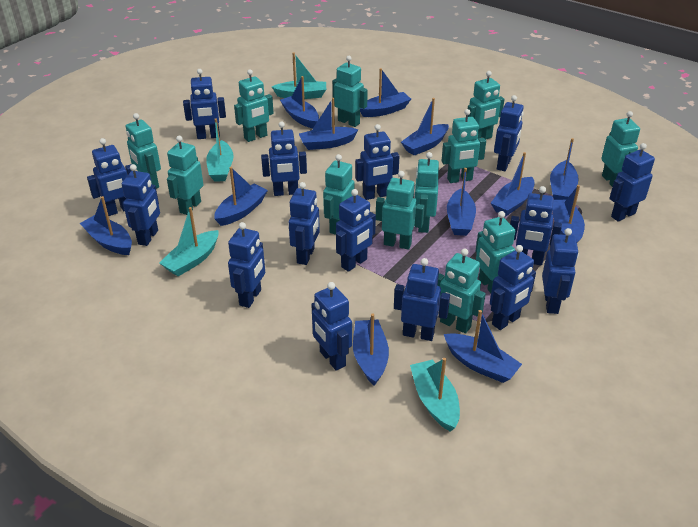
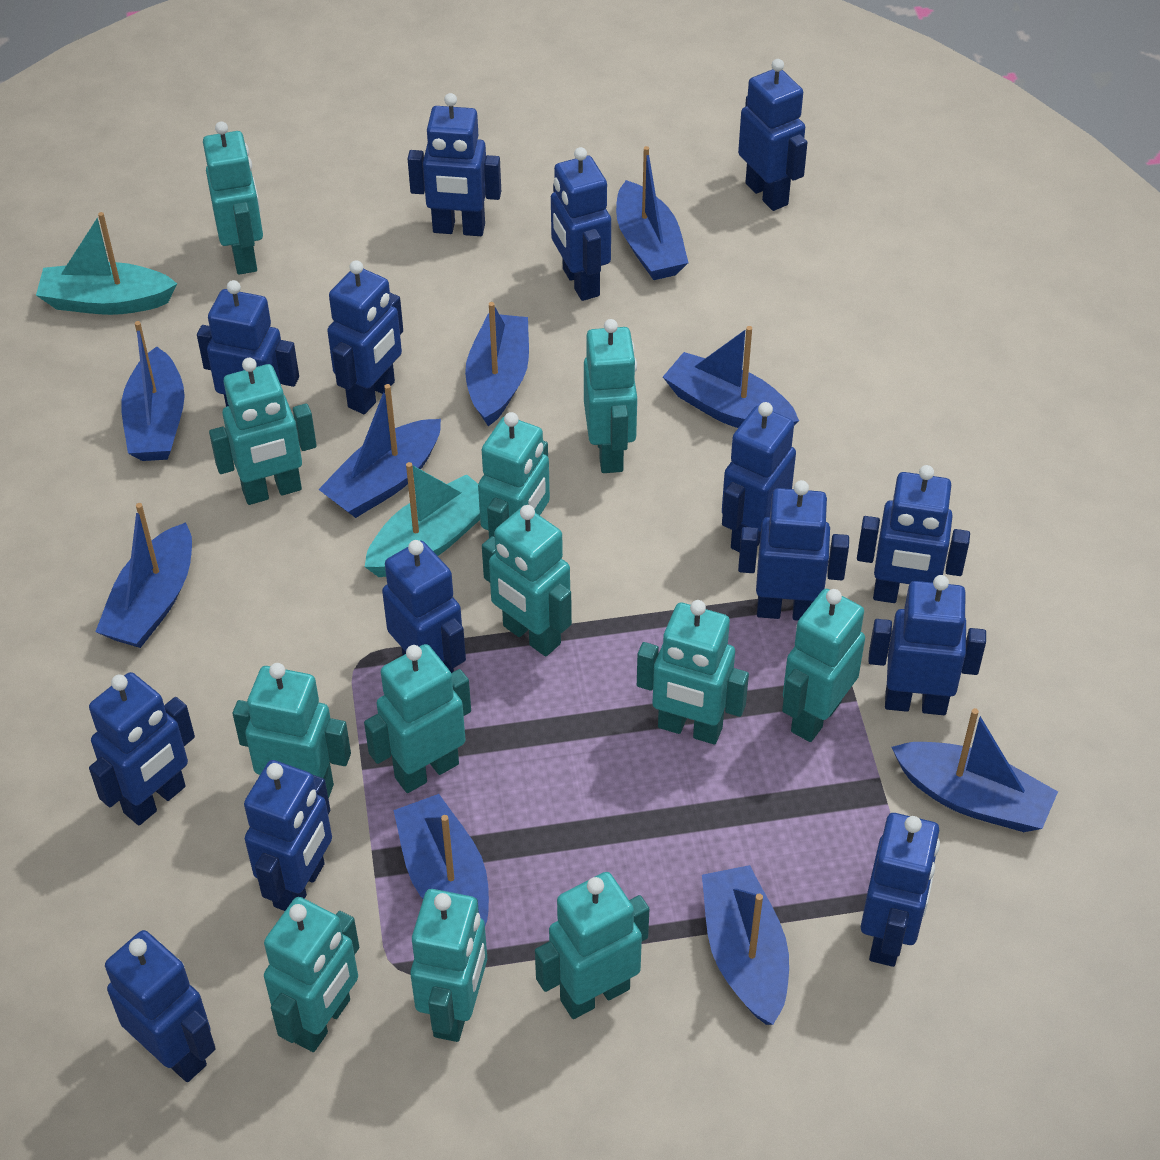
blue boat: [80,196,132,255] [214,167,268,226] [280,76,319,128] [299,98,359,150] [353,314,389,386] [360,68,411,117] [401,98,449,156] [444,310,522,383] [447,168,476,236] [491,152,535,216] [550,138,579,200] [552,185,585,243] = 12 -> [95,503,192,648] [121,321,185,461] [318,384,441,518] [393,794,489,925] [465,302,529,426] [616,146,689,280] [663,326,799,428] [702,865,789,1025] [892,708,1058,832] = 9
blue robot: [87,138,132,216] [122,164,160,246] [183,69,226,139] [228,222,265,308] [261,122,307,196] [289,182,320,265] [311,282,352,371] [336,189,376,272] [355,124,399,200] [394,258,450,341] [490,245,536,330] [494,95,524,171] [510,186,562,265] [542,228,579,314] [609,143,655,222] = 15 -> [89,672,195,825] [105,930,216,1082] [197,280,299,407] [244,760,332,911] [327,260,403,414] [382,540,466,673] [407,93,501,236] [551,147,611,301] [722,402,796,552] [738,59,808,211] [738,480,849,621] [857,465,970,603] [861,813,940,967] [868,575,986,715] = 14
turquoise boat: [159,207,219,276] [206,118,234,182] [272,52,326,99] [410,358,460,432] = 4 -> [36,212,177,315] [365,462,480,577] = 2

